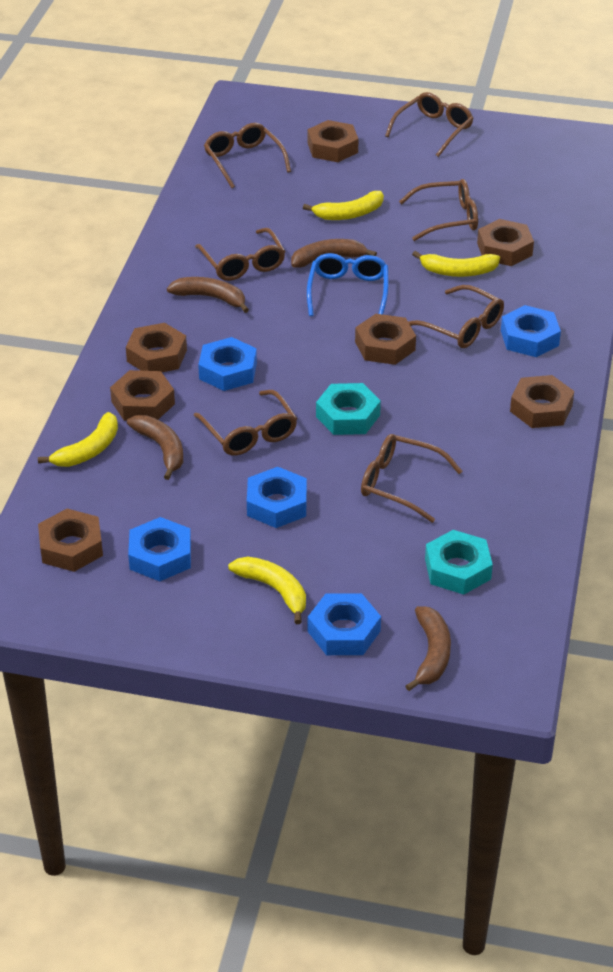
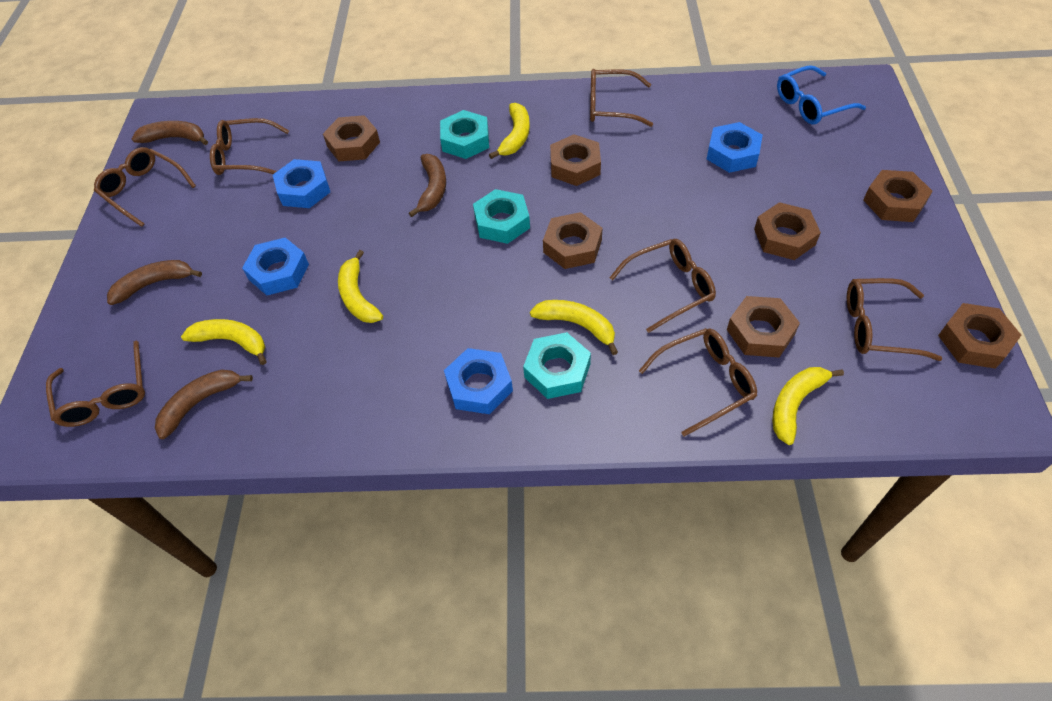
blue nut: [128,517,191,581] [198,337,257,391] [247,467,307,528] [308,593,381,655] [501,305,561,357] = 5 -> [242,238,309,295] [273,159,330,208] [444,348,513,414] [707,122,763,173] = 4
turquoise nut: [316,383,381,435] [425,530,493,595] = 2 -> [440,110,489,159] [473,189,530,244] [523,332,591,399] = 3
yellow banana: [38,412,118,467] [228,557,306,624] [303,191,384,220] [412,251,500,277] = 4 -> [181,319,267,365] [338,250,383,323] [489,103,530,159] [530,300,618,355] [772,367,844,445] = 5

